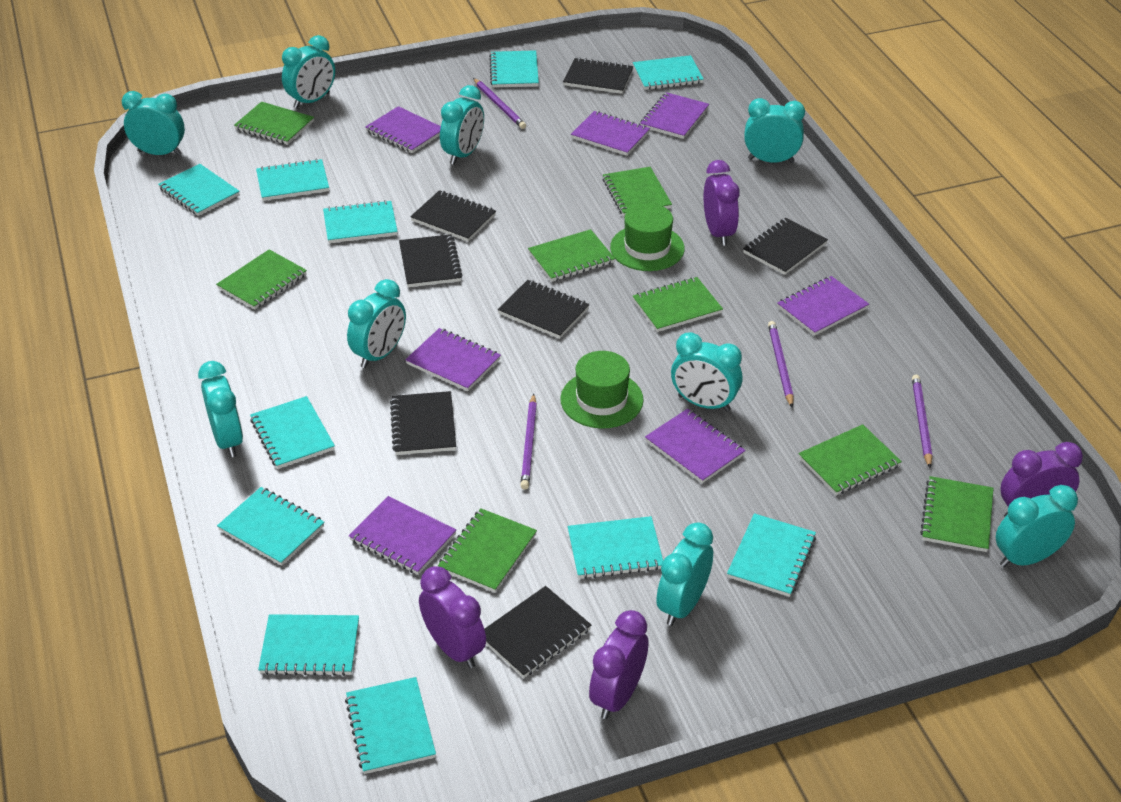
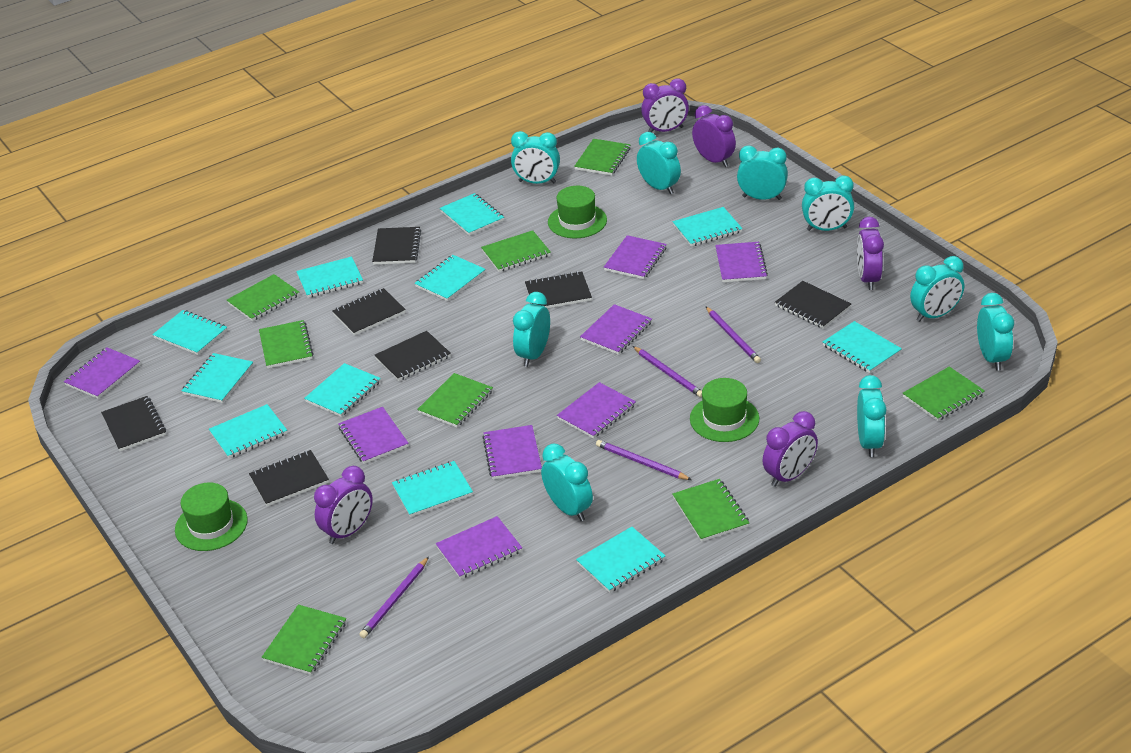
green hat: [560,351,644,429] [610,203,685,271] = 2 -> [175,483,248,551] [548,186,607,238] [690,378,759,442] = 3
purple clock: [419,566,486,668] [589,610,648,719] [704,160,740,246] [1000,442,1083,517] = 4 -> [314,466,373,544] [641,79,689,132] [692,105,736,167] [762,411,818,487] [857,217,884,290] = 5
purple notebook: [349,496,456,575] [365,106,441,153] [405,328,501,391] [571,111,650,156] [640,92,709,139] [645,409,746,483] [777,276,869,336] = 7 -> [64,347,140,399] [338,407,409,464] [436,516,522,579] [482,425,542,479] [557,382,636,439] [580,304,652,355] [604,235,667,279] [715,242,768,282] = 8

